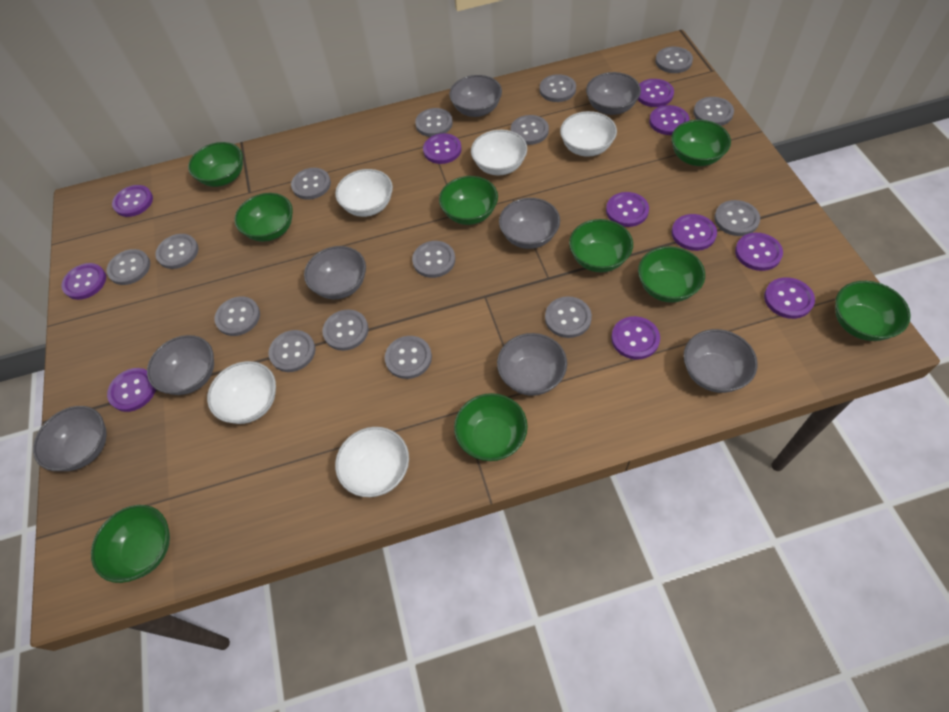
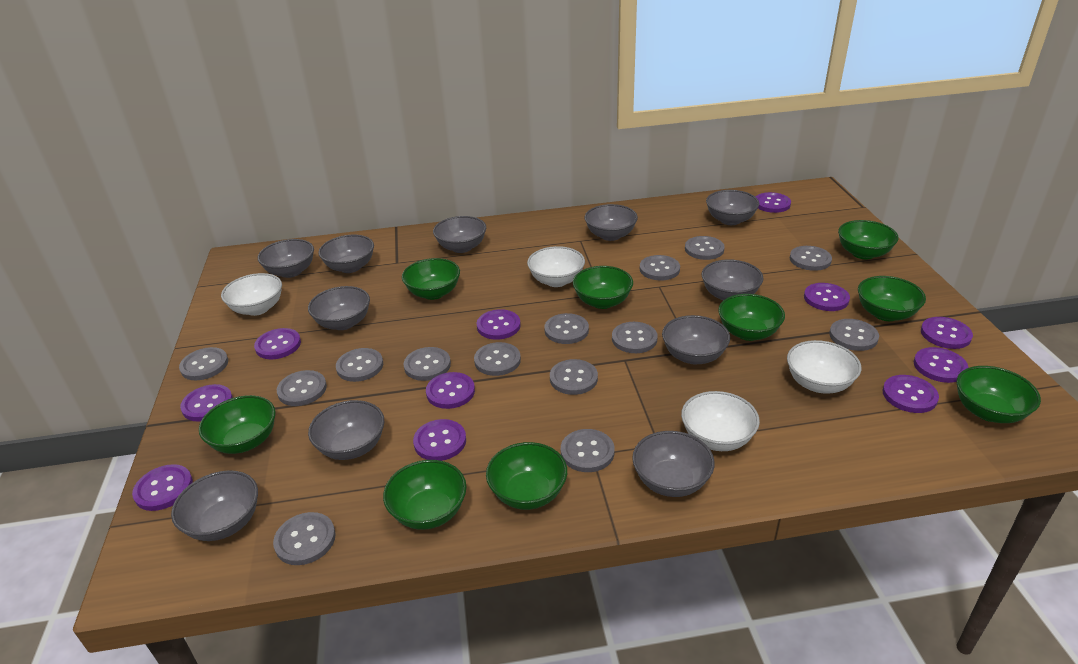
grey bowl: [33,406,107,471] [147,335,214,395] [304,246,366,299] [449,75,502,117] [497,333,567,396] [499,198,560,249] [586,72,641,115] [683,329,758,393] = 8 -> [171,470,258,541] [258,239,314,278] [308,286,370,330] [308,400,384,460] [318,235,374,273] [433,216,486,253] [585,204,638,241] [632,431,715,497] [662,315,730,365] [702,259,764,301] [706,190,759,225] = 11
grey button: [106,249,150,285] [155,234,198,269] [215,296,260,336] [268,330,316,372] [291,168,331,200] [322,309,369,351] [385,336,432,379] [412,241,455,278] [415,108,453,137] [511,115,549,145] [539,74,576,102] [545,296,592,338] [655,47,693,73] [693,97,734,126] [714,200,760,236] = 15 -> [179,347,228,380] [273,512,336,565] [277,370,327,406] [336,348,383,382] [404,347,451,381] [474,342,521,376] [544,313,589,344] [550,359,598,395] [561,429,615,472] [612,322,658,353] [640,255,680,280] [685,236,725,260] [790,246,832,271] [829,319,879,351] = 14
white bowl: [207,361,276,424] [335,169,393,217] [335,427,409,497] [471,130,527,175] [560,111,617,157] = 5 -> [221,273,282,316] [527,246,585,287] [681,391,760,451] [787,340,861,394] = 4

